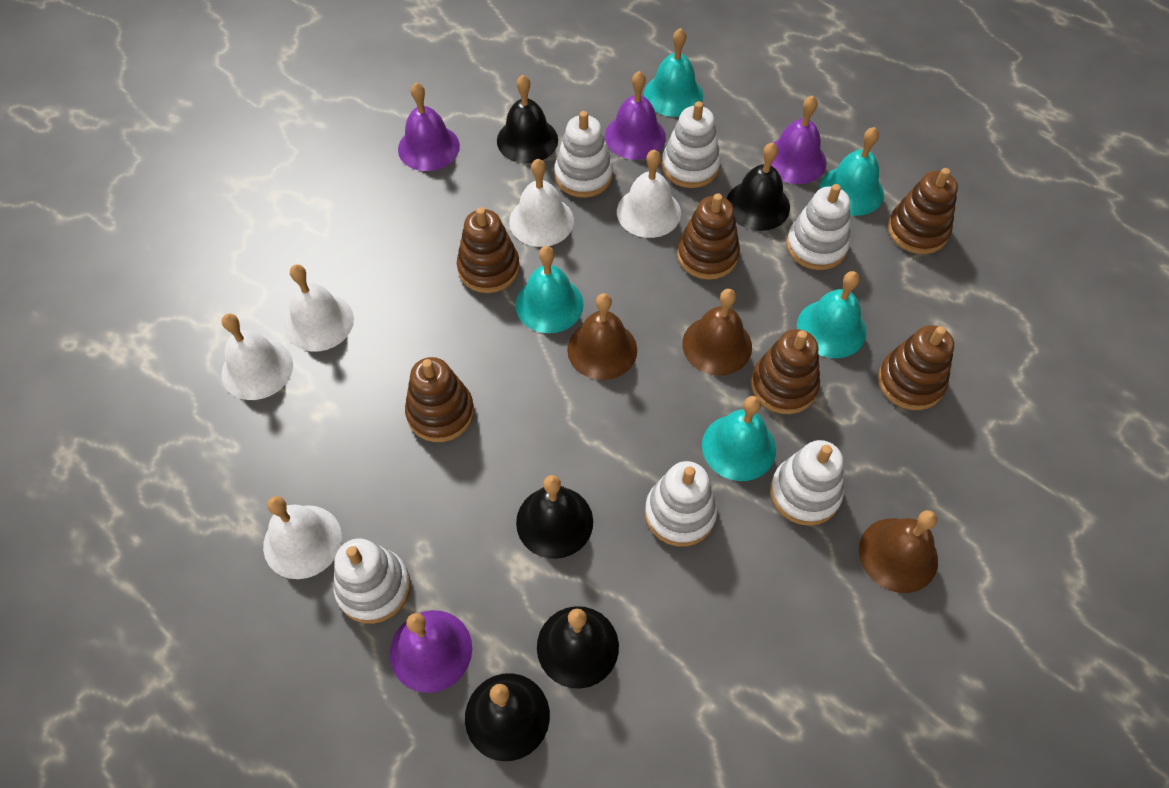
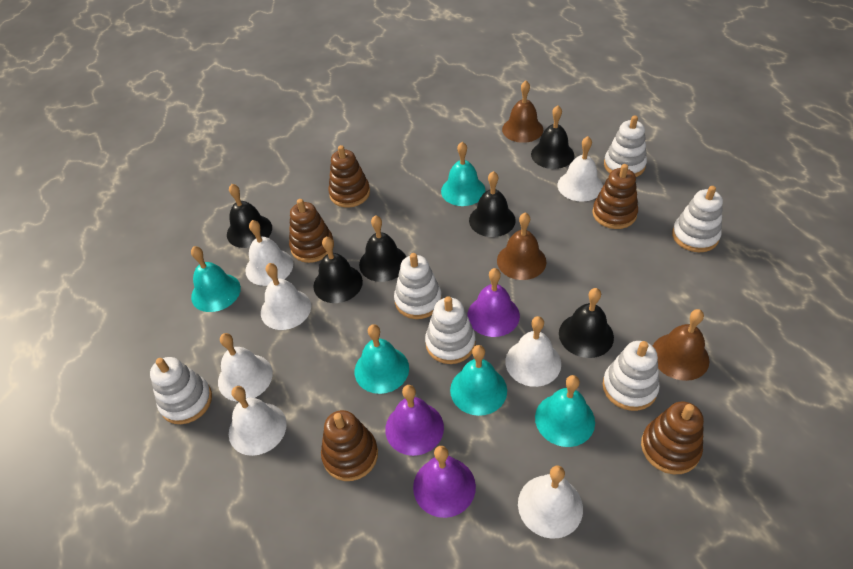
black bell: [465,673,550,761] [497,75,558,164] [516,475,593,559] [537,606,619,689] [727,142,790,231] = 5 -> [227,184,272,248] [313,237,363,303] [359,215,406,282] [469,171,516,237] [531,105,574,169] [559,288,614,358] = 6
brown stacking toy: [405,357,474,442] [457,207,520,293] [677,193,740,280] [751,329,820,414] [878,325,954,410] [888,168,958,254] = 6 -> [289,199,334,263] [321,410,378,481] [328,145,370,208] [593,164,638,229] [641,402,704,474] = 5
purple bell: [390,610,472,693] [398,83,460,171] [605,71,666,160] [771,96,827,184] = 4 -> [385,385,444,456] [413,446,476,518] [467,268,520,337] = 3
white bell: [221,313,293,400] [263,496,342,579] [284,264,354,352] [509,159,574,247] [617,150,681,238] = 5 -> [218,333,273,401] [229,386,287,456] [245,220,293,286] [261,263,311,330] [505,316,561,387] [518,465,583,539] [558,136,603,202] = 7

